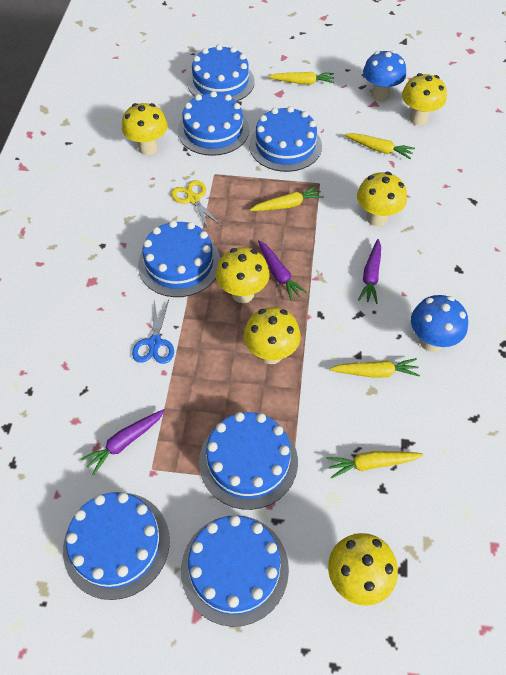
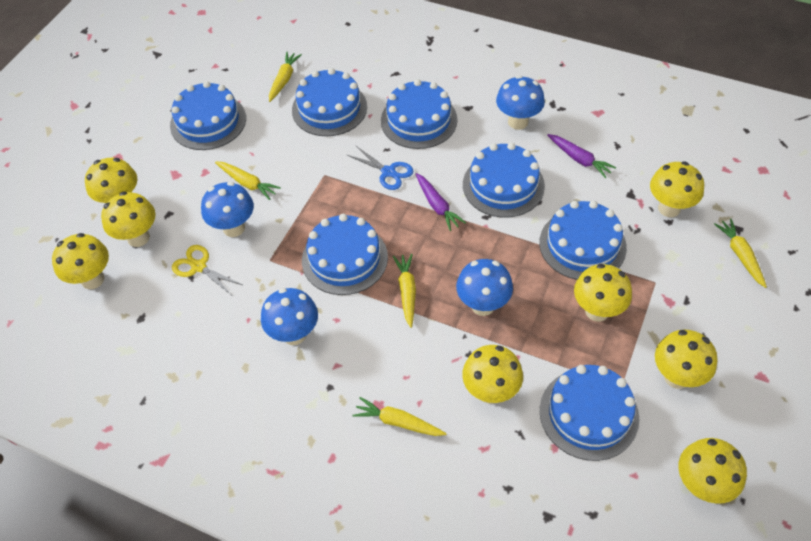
blue mushroom: [363,50,406,101] [411,295,468,352] = 2 -> [201,182,254,237] [261,288,318,345] [456,259,513,316] [496,75,545,130] = 4
purple carrot: [81,409,165,475] [258,240,307,301] [358,239,381,304] = 3 -> [416,173,466,231] [547,134,616,178] = 2
yellow mushroom: [122,103,168,155] [216,247,270,303] [244,307,301,364] [328,533,398,606] [357,172,407,227] [402,73,447,125] = 6 -> [52,233,109,289] [85,158,137,203] [101,192,156,247] [462,345,523,404] [574,264,632,322] [650,161,704,217] [655,330,718,389] [678,438,747,504] = 8

